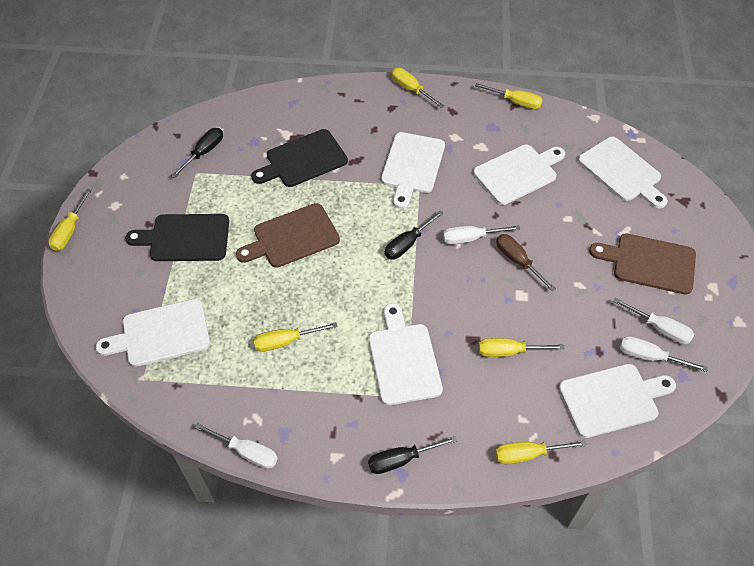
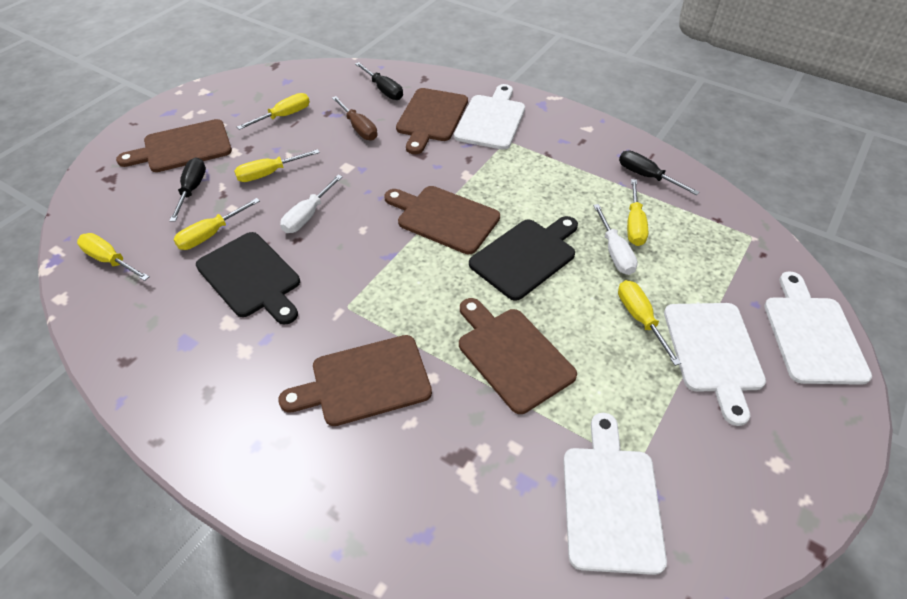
brown cutting board: [236,203,340,268] [589,233,696,295] = 2 -> [116,119,232,172] [278,335,432,426] [384,186,500,254] [396,88,468,154] [459,298,577,414] = 5
white cutting board: [96,299,210,367] [369,303,443,405] [381,132,445,209] [473,145,565,205] [559,364,676,438] [578,137,668,209] = 6 -> [454,84,525,150] [563,413,667,575] [664,303,766,426] [764,271,872,385] = 4
white screwdriver: [194,423,278,469] [443,225,520,244] [613,298,694,344] [620,336,708,372] = 4 -> [280,175,343,233] [593,204,638,275] = 2

